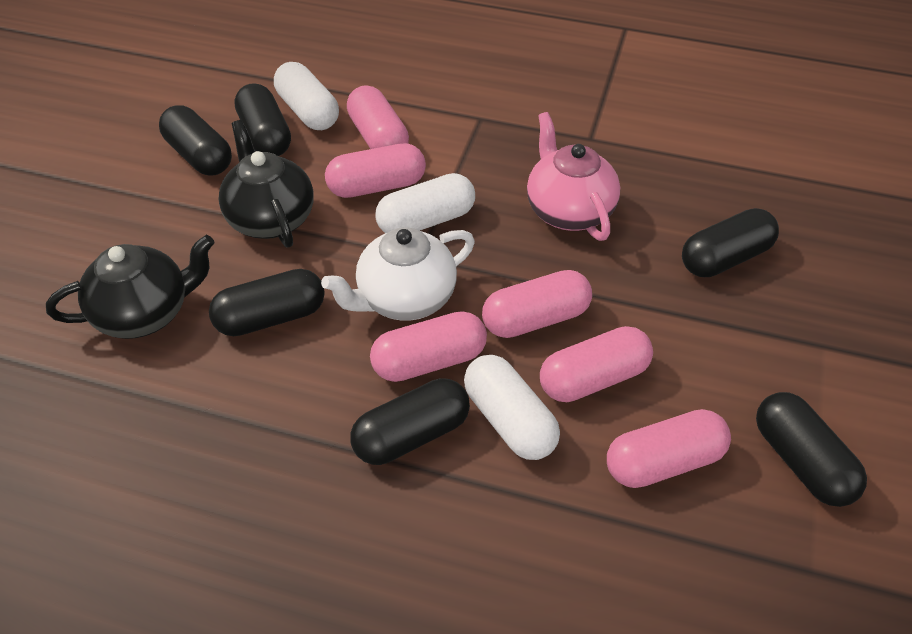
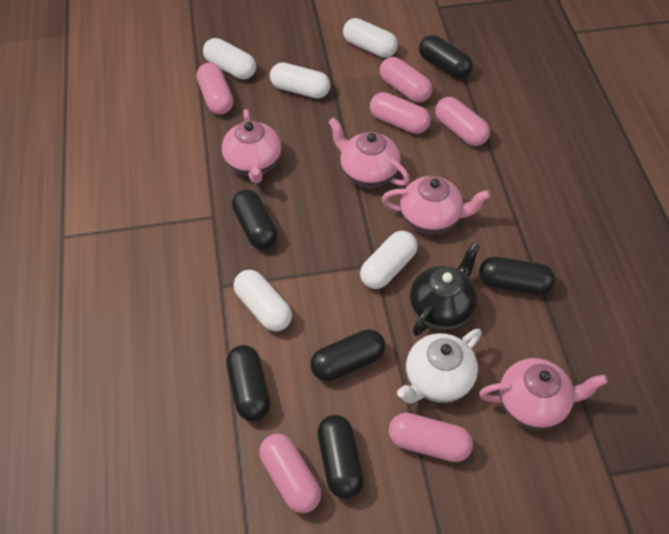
black teapot: [46,235,215,339] [218,120,313,248] = 2 -> [409,242,480,336] = 1
pink teapot: [527,112,620,241] = 1 -> [222,109,281,183] [328,117,410,188] [382,176,491,234] [479,358,608,430] = 4
white capsule: [274,62,339,130] [375,173,475,233] [464,355,560,460] = 3 -> [203,38,256,79] [234,270,292,331] [270,62,330,98] [343,18,398,58] [360,231,418,289] = 5

